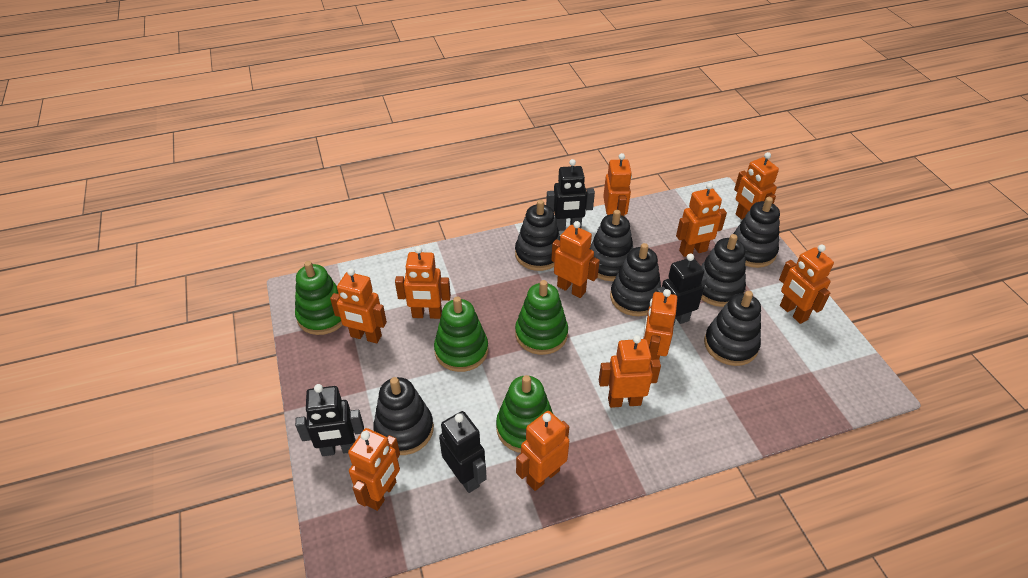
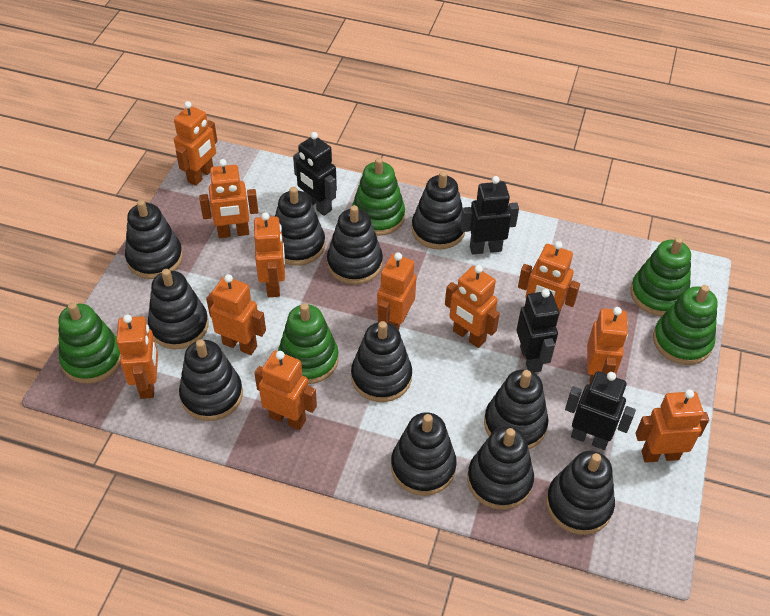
black stacking toy: [373,377,434,455] [515,200,560,271] [590,210,633,281] [610,243,661,316] [701,234,746,307] [704,291,761,366] [733,197,780,268] = 7 -> [125,200,183,279] [148,269,209,349] [179,339,243,421] [275,187,325,266] [327,205,383,285] [351,321,412,402] [391,412,457,496] [412,171,465,250] [467,426,534,510] [484,370,549,449] [546,451,615,535] = 11
green stacking toy: [295,261,343,335] [434,296,488,372] [496,375,553,453] [515,280,568,355] = 4 -> [58,302,121,384] [278,303,339,384] [352,158,405,236] [630,237,691,316] [653,285,718,365] = 5

